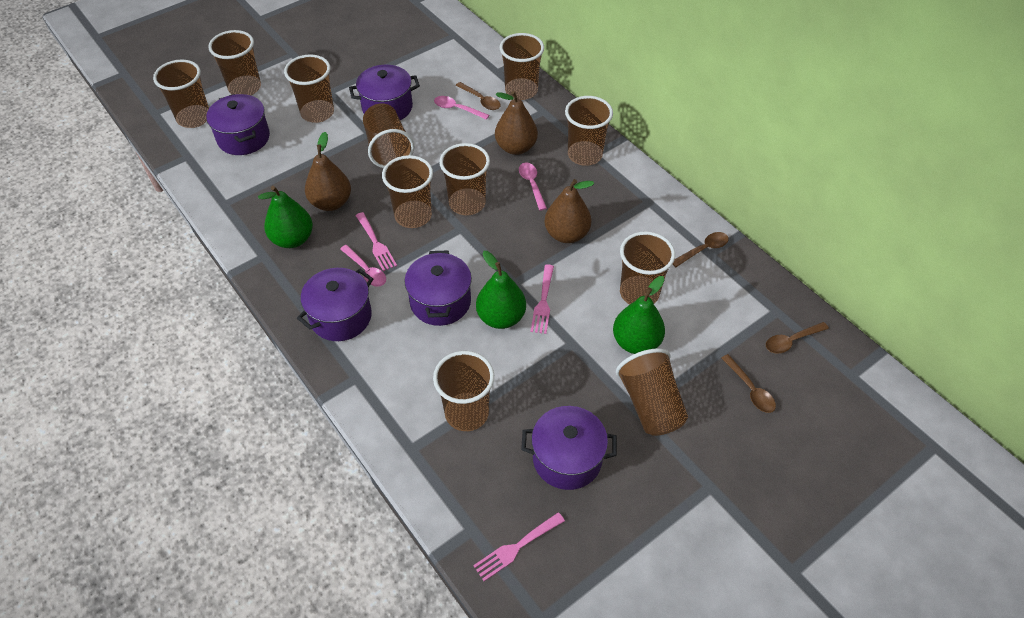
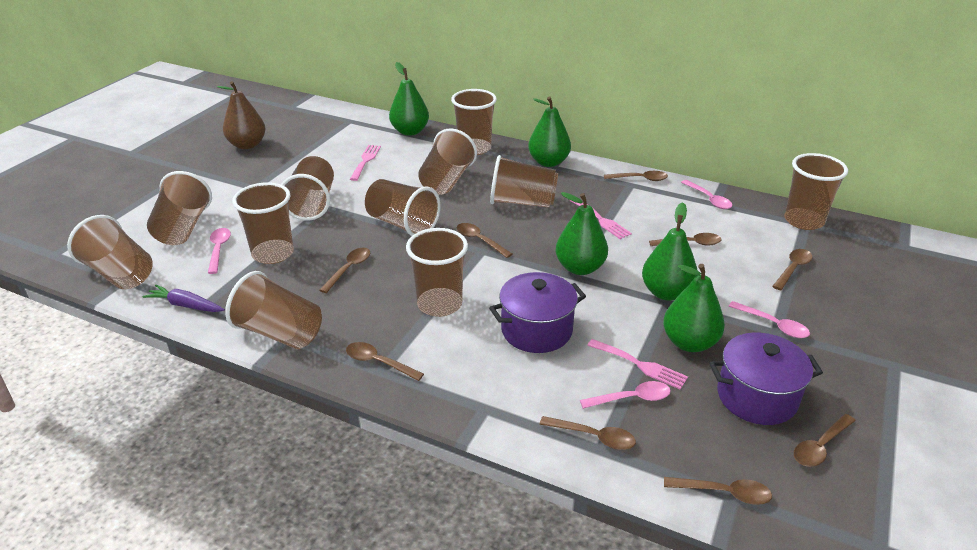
brown pear: [305,132,351,211] [495,91,538,155] [545,179,594,243] = 3 -> [217,81,266,149] = 1
brown spoon: [455,82,501,110] [672,232,729,267] [721,354,776,413] [766,322,829,354] = 4 -> [319,248,370,293] [346,342,424,381] [457,223,512,258] [539,416,636,450] [604,171,668,181] [649,233,721,246] [664,477,772,505] [772,249,812,290] [794,414,856,467] = 9
green pear: [258,186,313,248] [476,251,526,329] [613,276,665,354] = 3 -> [389,62,429,136] [528,97,571,167] [555,192,608,275] [642,202,697,301] [663,264,725,352] = 5
pink spoon: [340,245,386,287] [434,96,489,120] [519,162,547,211] = 3 -> [208,228,231,274] [580,381,671,409] [681,180,733,209] [729,301,810,338] = 4
purple carrot: none = 0 -> [142,285,225,312] = 1
purple pot: [206,94,270,155] [297,268,373,341] [349,65,420,120] [404,250,472,326] [521,406,617,490] = 5 -> [489,272,586,353] [709,333,823,425] = 2

